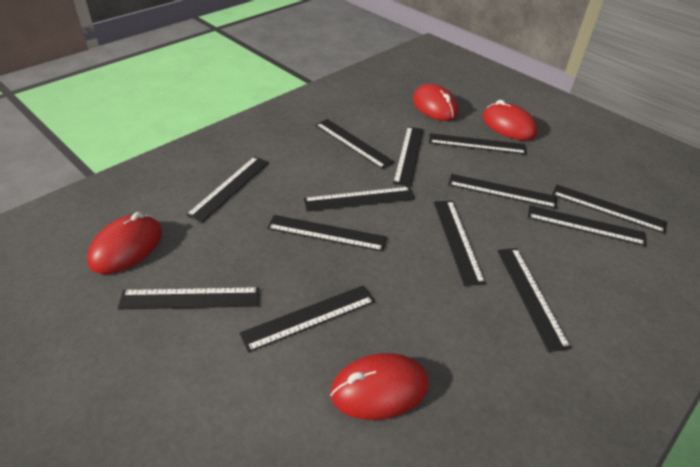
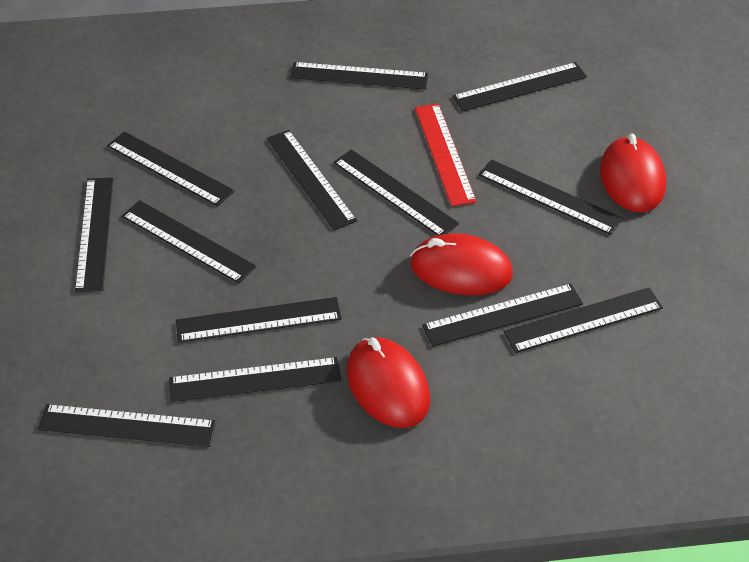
red mouse: [87,212,162,274] [330,353,429,420] [413,84,459,121] [483,100,538,141] = 4 -> [347,337,430,428] [410,233,513,295] [600,134,666,212] = 3
red ruler: none = 0 -> [415,104,477,206] = 1

